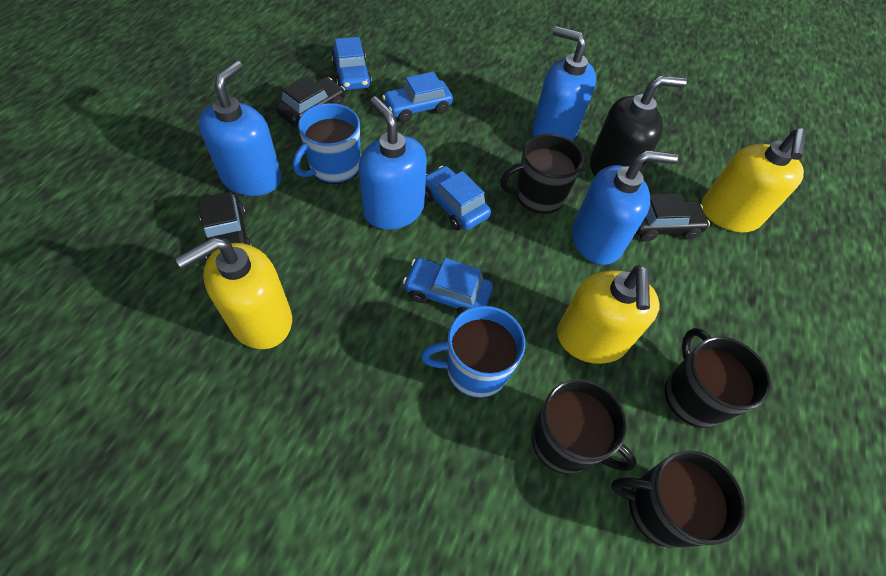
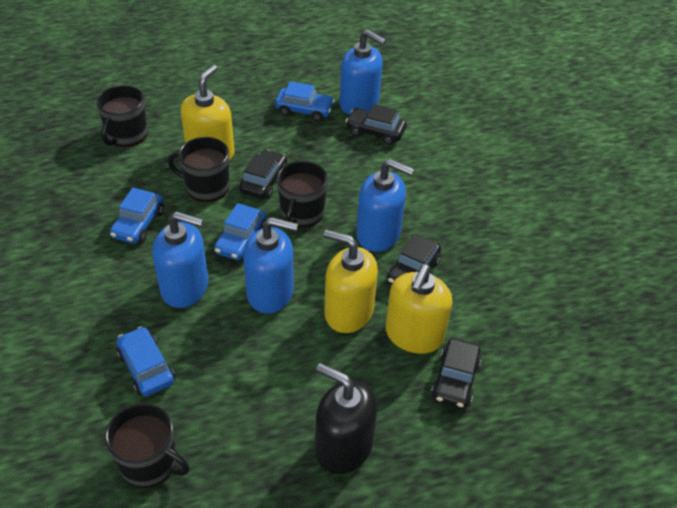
black car: [198,192,253,260] [276,76,345,127] [635,193,710,241] = 3 -> [239,149,287,199] [346,104,407,145] [387,234,441,285] [431,338,481,409] = 4
blue mug: [293,103,360,184] [421,306,525,398] = 2 -> none = 0

